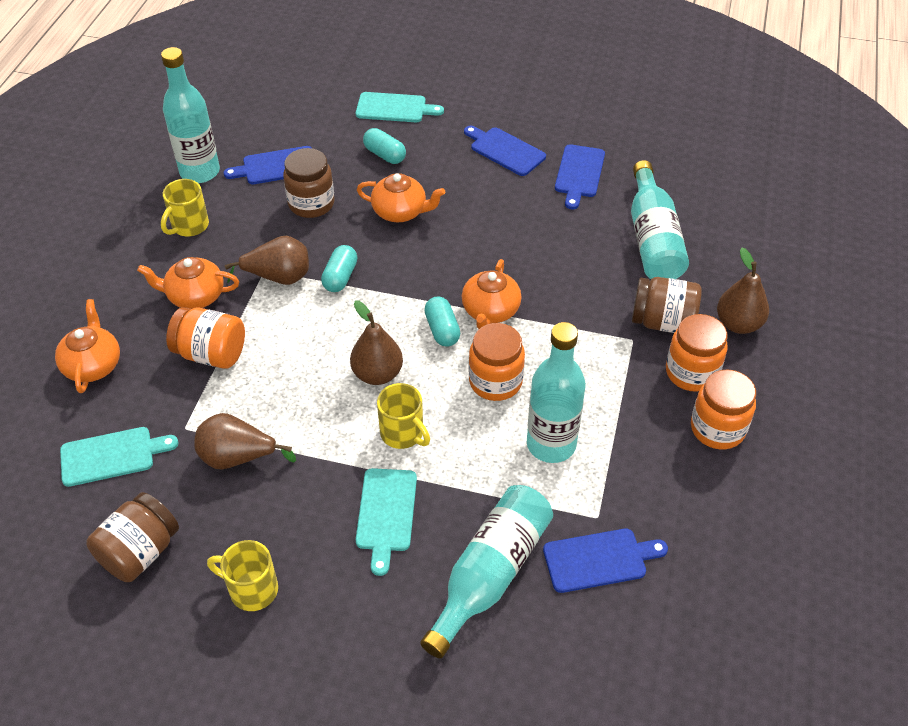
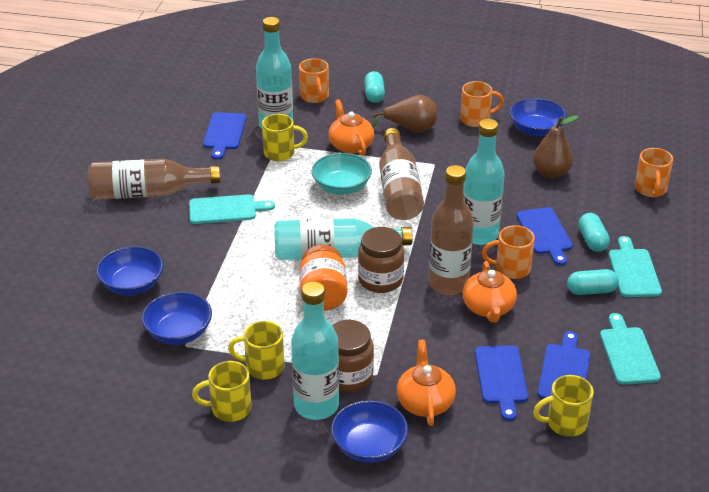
blue bowl: none = 0 -> [96,246,164,295] [142,292,212,345] [331,400,408,463] [510,98,567,136] = 4
brown bottle: none = 0 -> [88,159,220,199] [379,128,424,220] [429,165,474,295] = 3
brown jar: [87,492,179,582] [283,148,335,218] [632,277,702,333] = 3 -> [332,320,374,392] [358,227,404,293] = 2
brown pear: [194,413,296,469] [225,236,309,285] [350,300,403,385] [717,248,769,334] = 4 -> [372,95,437,133] [533,115,579,178] = 2
orange jar: [166,307,245,369] [469,323,525,401] [666,314,728,392] [691,369,756,449] = 4 -> [299,245,347,310] = 1
orange mug: none = 0 -> [299,58,329,103] [460,81,504,127] [482,225,535,279] [635,148,673,197] = 4
orange teapot: [55,299,120,393] [137,257,239,309] [357,173,445,222] [462,259,522,329] = 4 -> [329,99,374,156] [397,340,456,426] [463,261,517,323] = 3
turquoise bowl: none = 0 -> [311,153,372,195] = 1
yellow mug: [161,179,209,236] [207,540,278,611] [377,383,430,449] = 3 -> [192,361,252,422] [228,321,284,380] [262,114,308,161] [533,375,594,437] = 4

